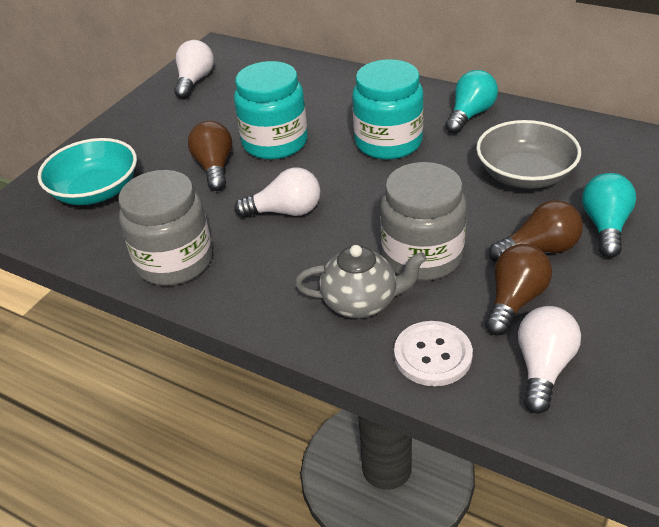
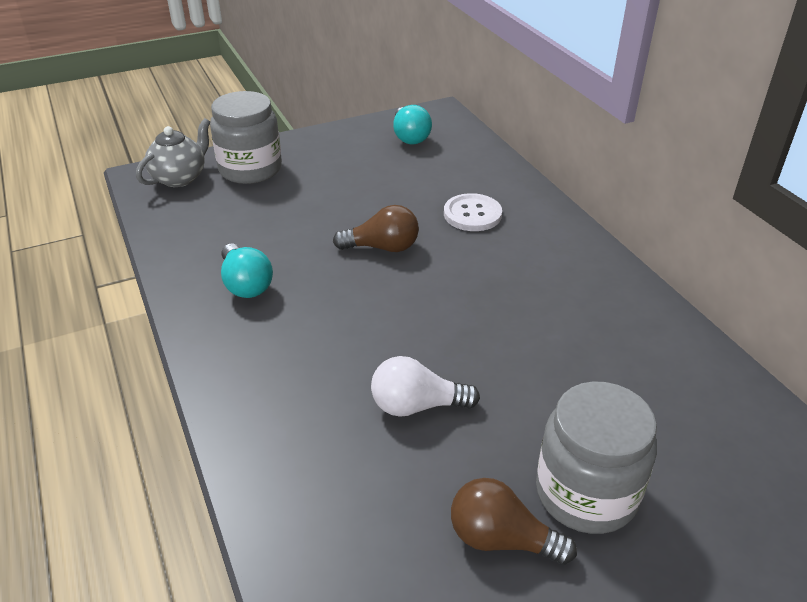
brown light bulb: [188,121,232,191] [485,244,552,335] [489,200,583,262] = 3 -> [333,205,419,252] [451,478,577,565] = 2
grey bowl: [476,120,581,189] = 1 -> none = 0
turquoise bowl: [38,138,137,205] = 1 -> none = 0
turquoise jar: [234,61,308,160] [352,59,424,160] = 2 -> none = 0
white light bulb: [174,40,214,99] [234,167,320,218] [518,306,581,414] = 3 -> [371,356,480,417] = 1

